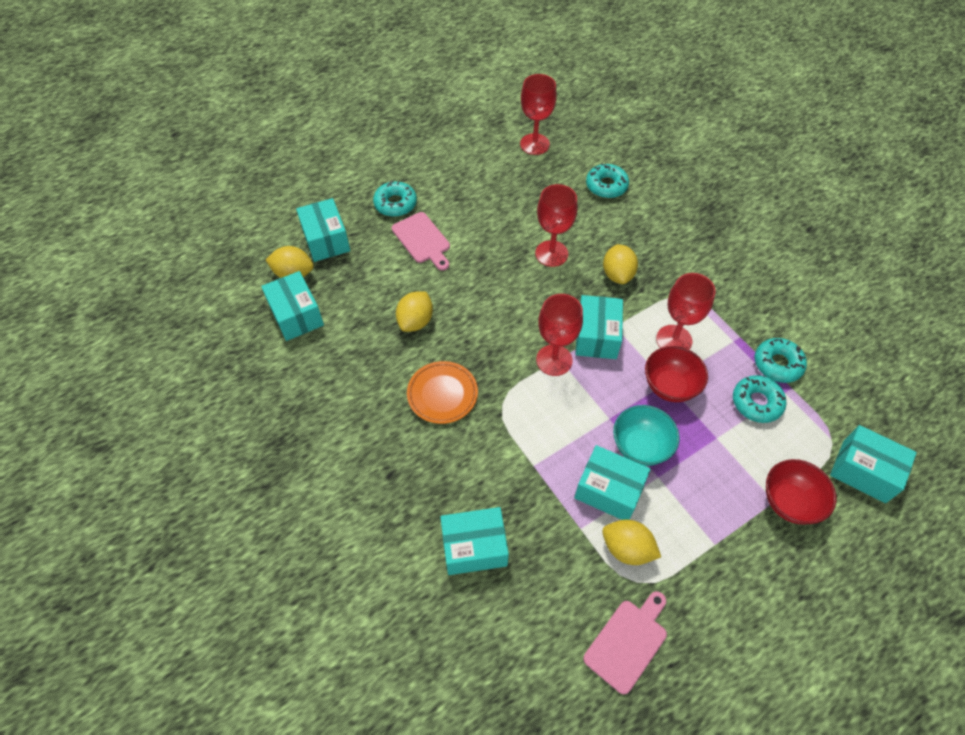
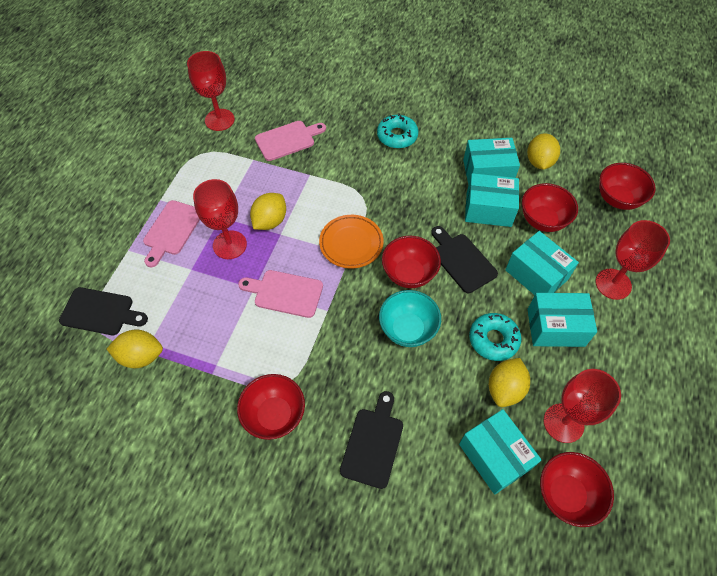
black cutting board: none = 0 -> [59,287,148,335] [340,391,403,489] [431,226,498,293] = 3
pink cutting board: [392,212,450,271] [583,591,667,694] = 2 -> [143,200,200,267] [238,270,323,318] [255,121,326,161] = 3
red bowl: [645,346,708,402] [766,459,836,524] = 2 -> [237,374,305,440] [382,236,441,288] [522,183,578,232] [540,452,614,527] [599,163,655,210] = 5
turquoise box: [261,271,324,341] [296,198,350,262] [440,507,509,575] [574,445,651,520] [575,295,623,359] [830,425,917,503] = 6 -> [459,409,542,495] [463,138,520,185] [465,173,519,227] [505,231,579,295] [527,293,597,347] = 5
turquoise donut: [373,181,417,217] [586,163,629,198] [733,375,787,423] [755,338,807,383] = 4 -> [377,113,418,149] [469,313,522,361] = 2

